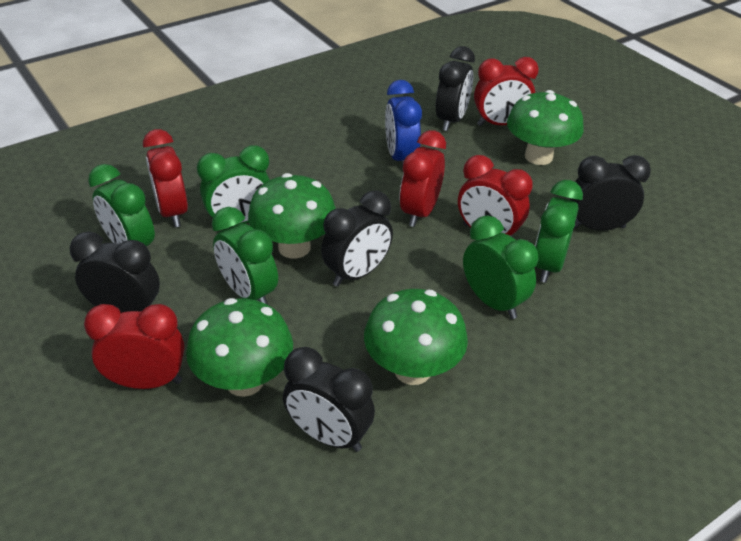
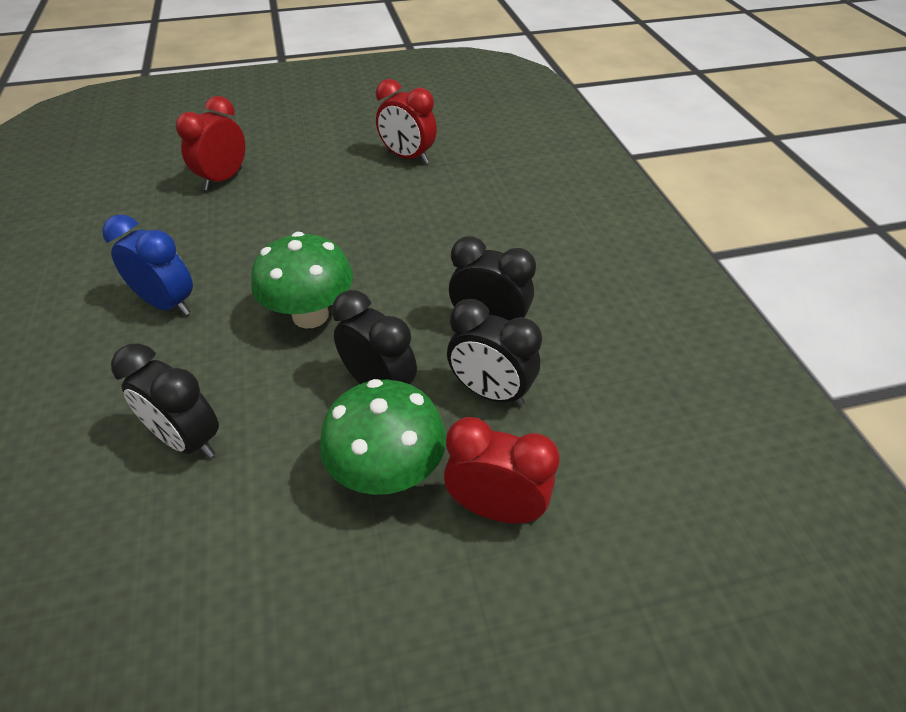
black clock: [70,232,160,313] [283,347,375,452] [321,191,393,287] [436,46,475,131] [570,155,651,231] = 5 -> [111,343,219,458] [332,290,417,384] [447,299,542,407] [449,236,536,321] = 4
green clock: [88,164,155,246] [197,145,270,223] [212,207,278,305] [463,215,539,319] [535,180,583,283] = 5 -> none = 0
green mushroom: [186,298,293,397] [248,173,336,258] [364,289,468,385] [507,90,584,165] = 4 -> [251,232,353,329] [319,379,446,495] = 2
red clock: [84,304,185,389] [143,129,188,227] [400,130,446,227] [458,155,533,238] [474,57,539,126] = 5 -> [176,96,245,191] [376,79,437,164] [444,417,560,523] = 3

